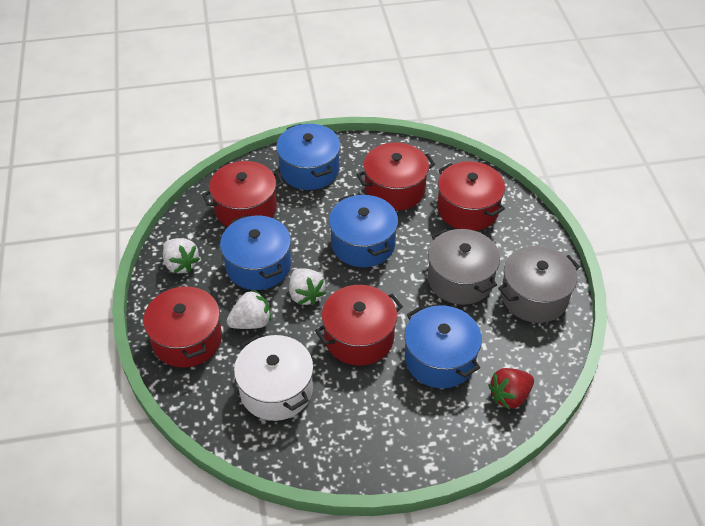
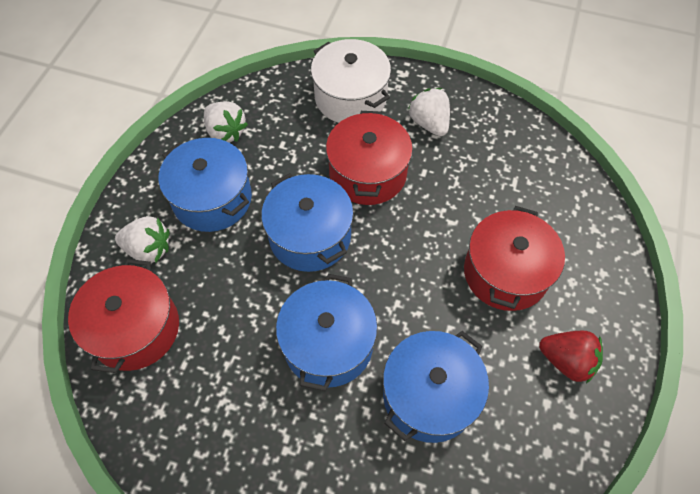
grey pot: [428,229,500,305] [498,246,580,323] = 2 -> none = 0
red pot: [143,285,222,368] [202,161,284,227] [315,285,403,366] [356,142,435,211] [437,161,505,231] = 5 -> [68,259,179,373] [326,111,413,205] [464,206,565,311] = 3

